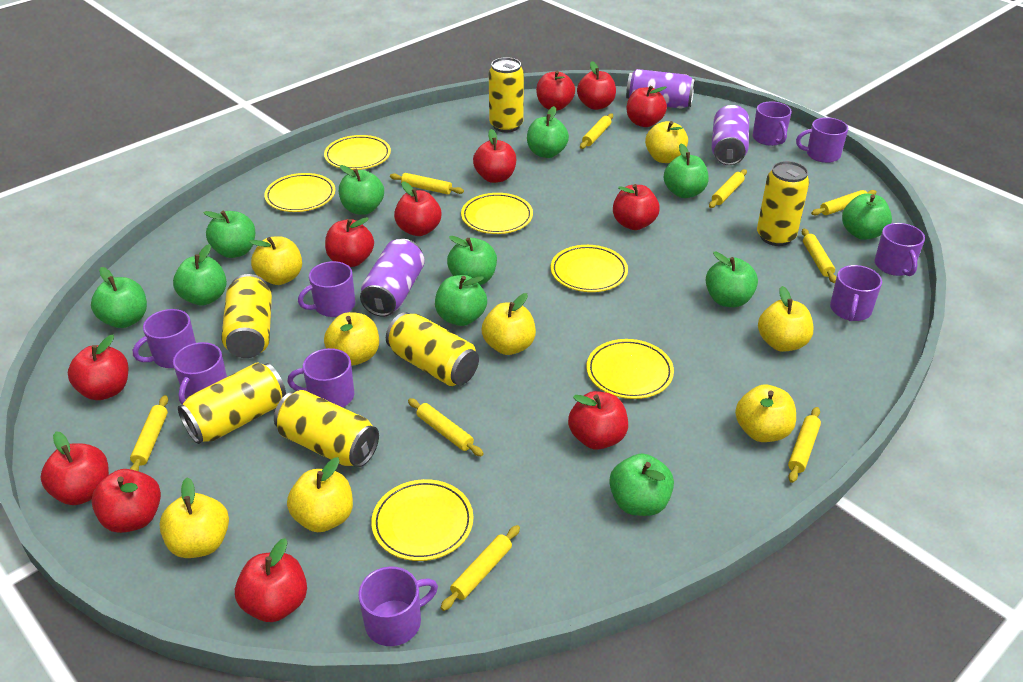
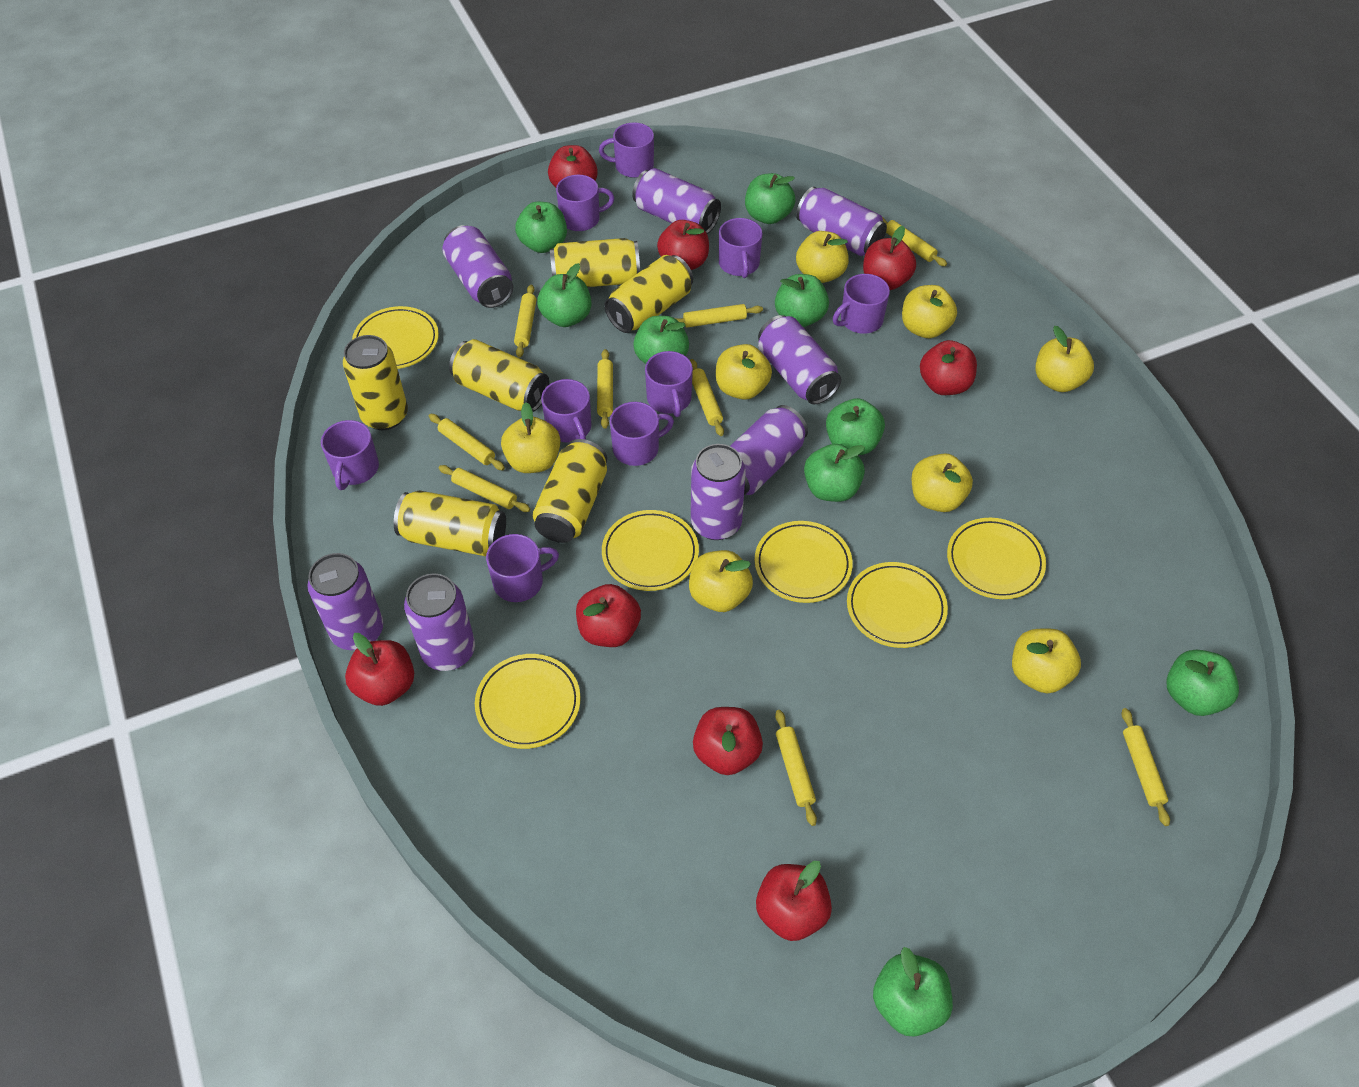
green apple: [91,267,147,328] [173,244,227,306] [203,211,255,258] [339,165,384,215] [435,275,487,326] [447,236,497,285] [527,106,569,158] [609,453,674,516] [664,144,709,198] [706,252,758,307] [842,193,892,240] = 11 -> [515,202,567,253] [537,263,592,327] [633,316,689,364] [745,173,795,224] [775,274,829,327] [804,444,865,502] [826,398,885,455] [873,947,953,1037] [1166,650,1239,716] = 9
purple can: [360,239,425,317] [626,69,695,109] [712,105,749,165] = 3 -> [307,553,383,650] [404,574,475,671] [442,225,513,308] [632,168,721,234] [691,444,746,540] [730,405,808,495] [758,315,841,404] [796,186,887,256] = 8
red apple: [40,431,109,505] [68,335,128,400] [91,469,161,533] [235,538,307,622] [325,217,374,267] [394,181,441,236] [473,129,516,183] [536,71,575,111] [568,391,628,450] [577,61,616,110] [613,184,660,230] [627,86,667,127] = 12 -> [345,633,414,706] [548,145,598,187] [576,584,641,647] [657,220,709,270] [693,707,763,775] [756,861,832,941] [863,226,916,290] [920,340,977,395] = 8

